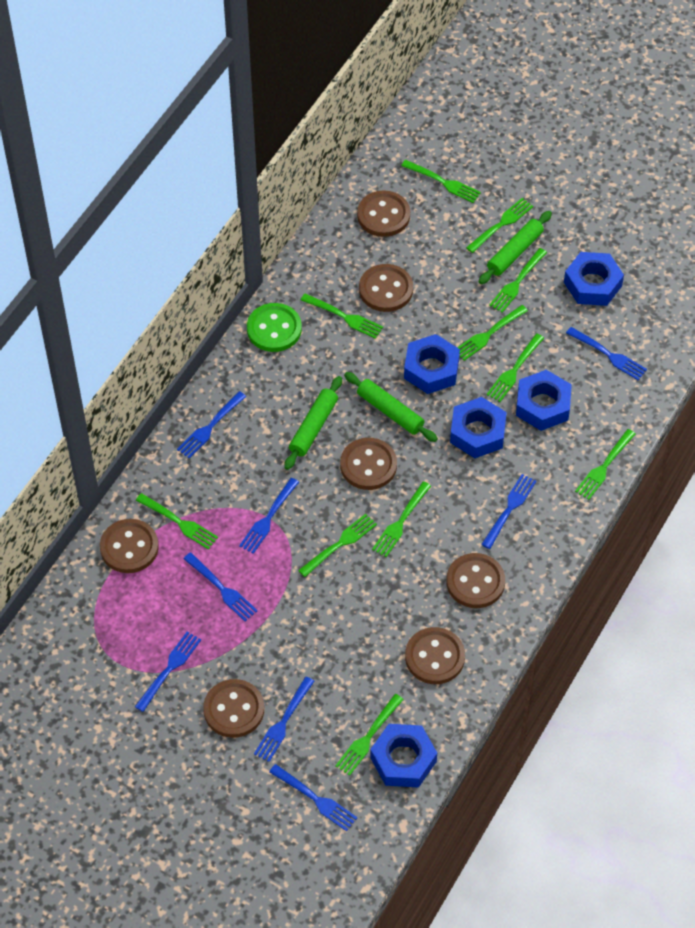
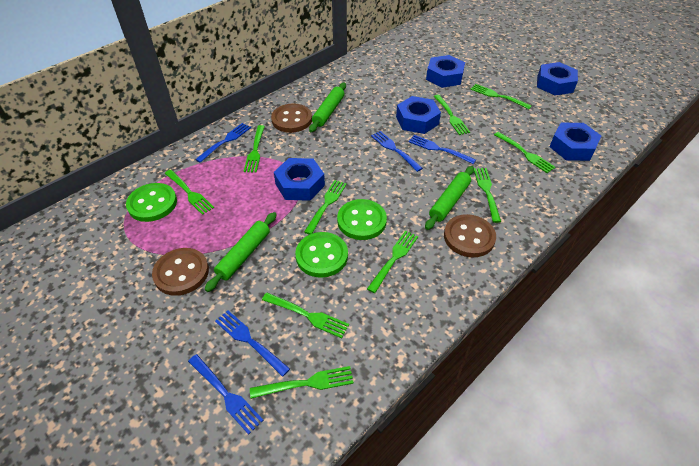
blue fork: [135,632,201,712] [177,391,246,459] [183,553,258,621] [239,478,299,554] [254,676,314,762] [269,764,357,831] [481,474,537,549] [566,327,647,380] = 8 -> [188,354,264,435] [195,123,251,163] [215,310,290,377] [371,131,423,172] [409,135,476,164] = 5
brown button: [100,519,159,573] [203,679,264,738] [340,438,397,490] [357,190,410,237] [359,264,413,312] [405,627,465,684] [446,553,505,608] = 7 -> [152,248,209,296] [271,104,312,133] [444,214,496,257] = 3
green button: [247,303,302,352] = 1 -> [126,183,177,222] [295,232,348,278] [337,199,387,240] = 3
green fork: [136,493,218,549] [298,514,377,577] [301,293,383,339] [335,694,404,776] [372,481,431,557] [401,160,481,203] [457,305,528,361] [466,198,533,253] [487,333,544,402] [489,248,547,313] [575,429,636,500] = 11 -> [164,170,214,215] [244,125,265,173] [250,366,354,399] [262,293,349,338] [304,180,347,235] [367,231,418,293] [434,95,470,135] [470,84,532,109] [474,168,501,223] [494,132,555,173] = 10

